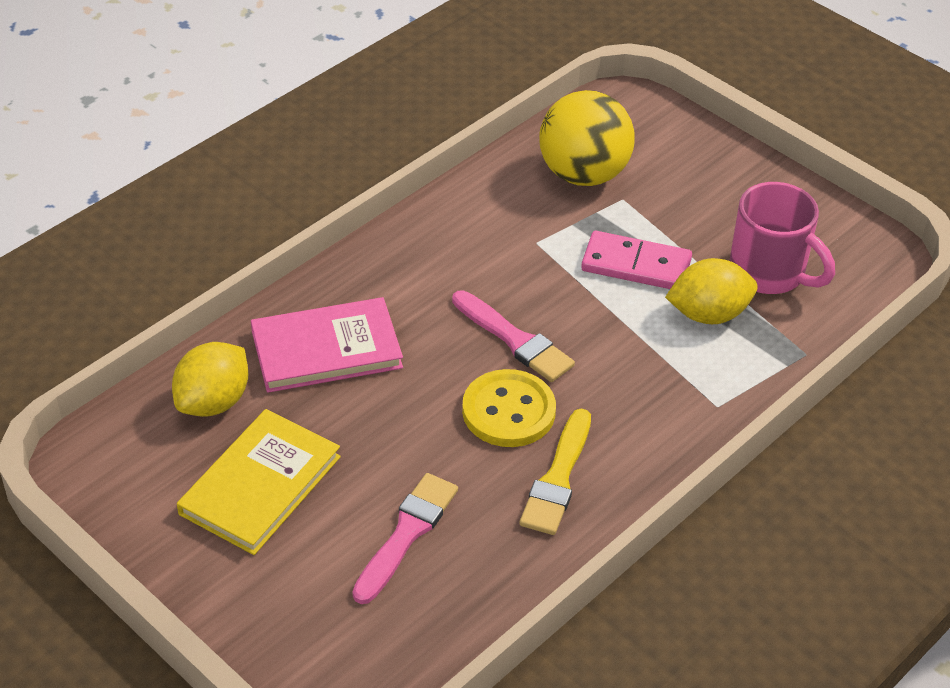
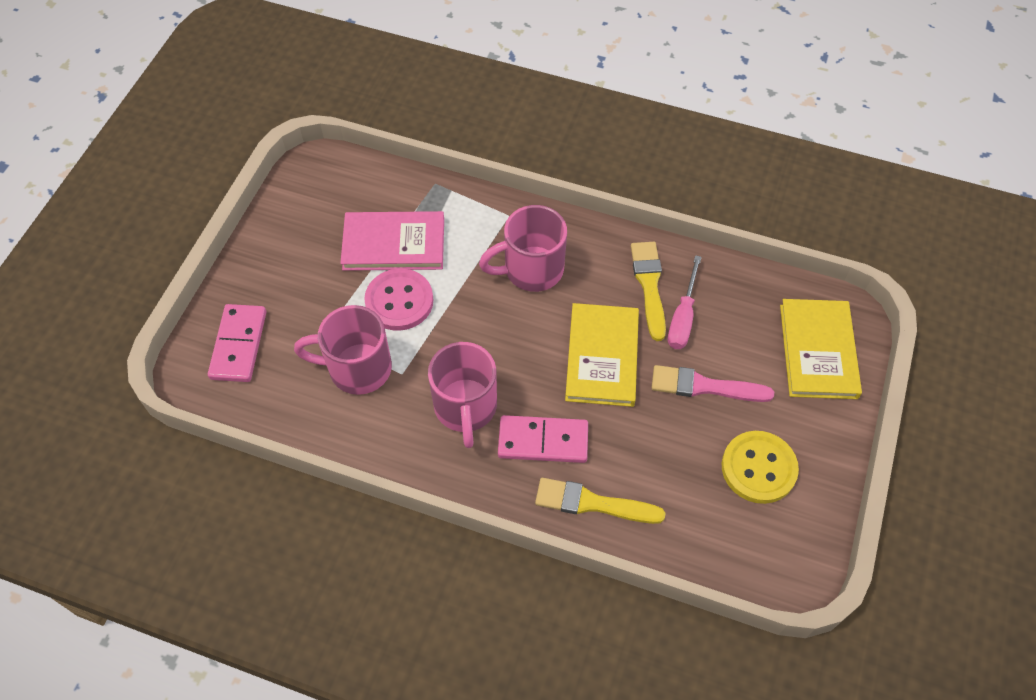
pink brush: [352,473,458,604] [452,290,575,382] = 2 -> [652,365,774,402] = 1
pink button: none = 0 -> [364,269,434,331] = 1
pink domino: [581,231,692,289] = 1 -> [208,304,266,382] [498,415,588,463] = 2
pink mug: [730,182,835,294] = 1 -> [294,305,392,395] [428,342,497,448] [479,205,567,292] = 3
pink screwdriver: none = 0 -> [668,255,702,349] = 1
yellow ball: [539,90,635,186] = 1 -> none = 0
yellow book: [177,409,341,555] = 1 -> [565,303,639,407] [780,299,862,399] = 2
yellow brush: [519,409,591,535] = 1 -> [535,478,666,524] [631,242,666,341] = 2
yellow lemon: [172,342,249,417] [665,258,758,324] = 2 -> none = 0

